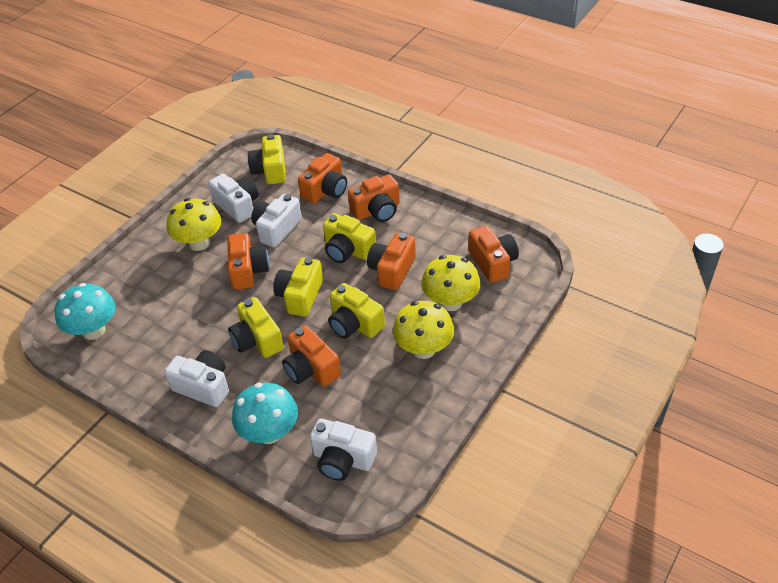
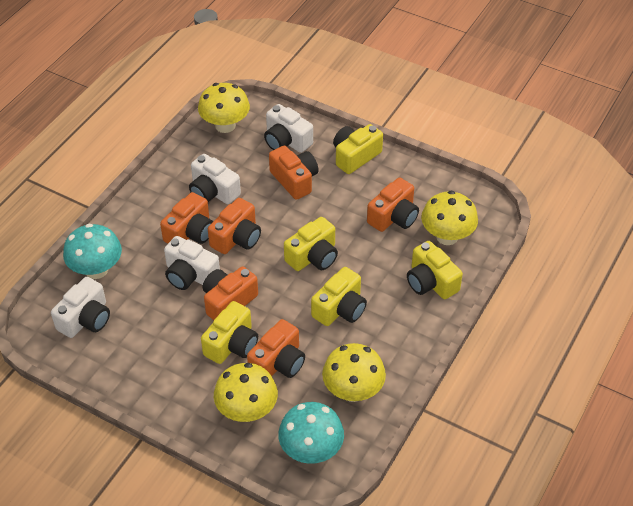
yellow mushroom: [167,198,221,251] [393,301,454,359] [421,255,481,311] = 3 -> [198,83,250,133] [214,363,278,422] [322,343,386,402] [421,191,478,245] = 4

